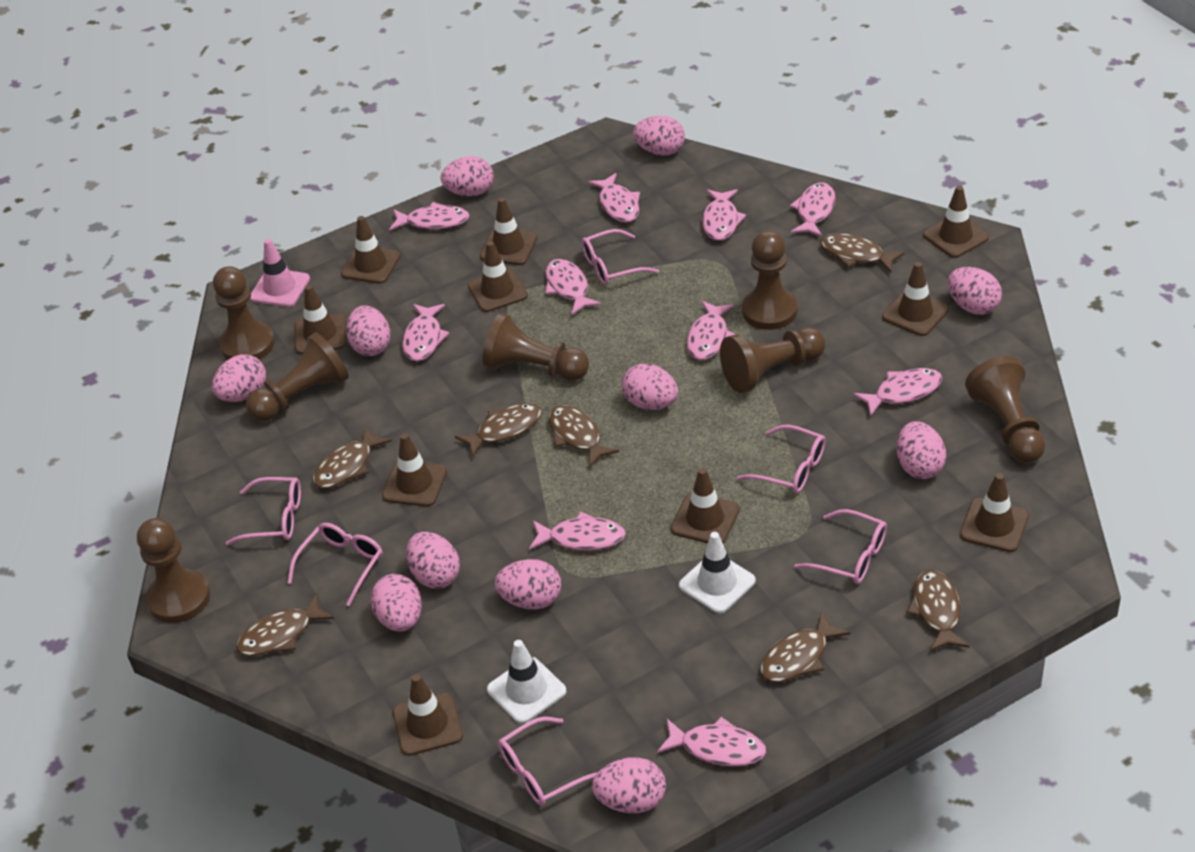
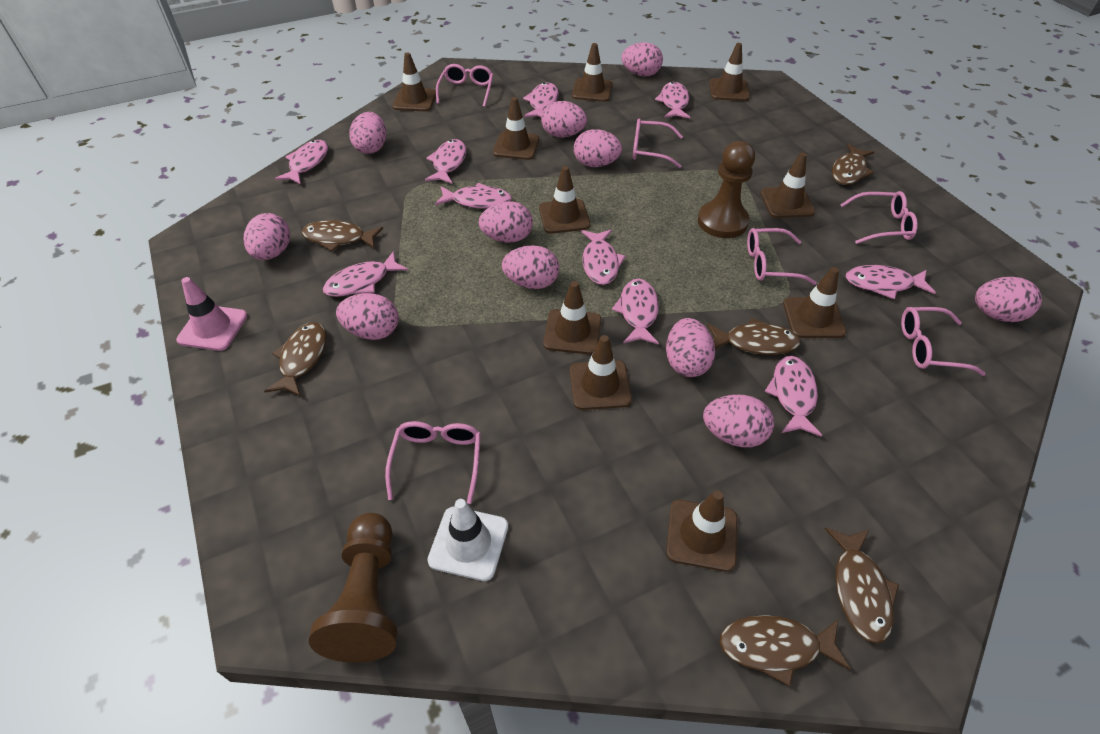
brown fish: [236,594,334,656] [313,427,392,489] [455,403,542,457] [548,405,619,467] [760,611,850,682] [821,233,905,273] [907,569,970,652] = 7 -> [264,322,327,397] [302,220,383,251] [707,318,801,355] [719,615,851,686] [825,528,899,644] [832,144,875,185] = 6
brown pawn: [137,518,210,623] [213,266,275,360] [246,333,349,421] [483,313,589,381] [720,327,825,393] [742,230,798,330] [965,356,1046,463] = 7 -> [309,513,397,663] [698,141,755,238] = 2
white traffic cone: [487,640,566,724] [679,532,756,614] = 2 -> [427,499,508,581] = 1

